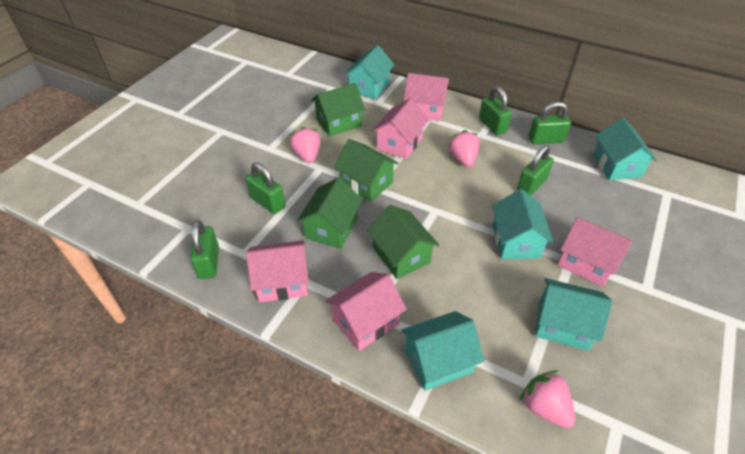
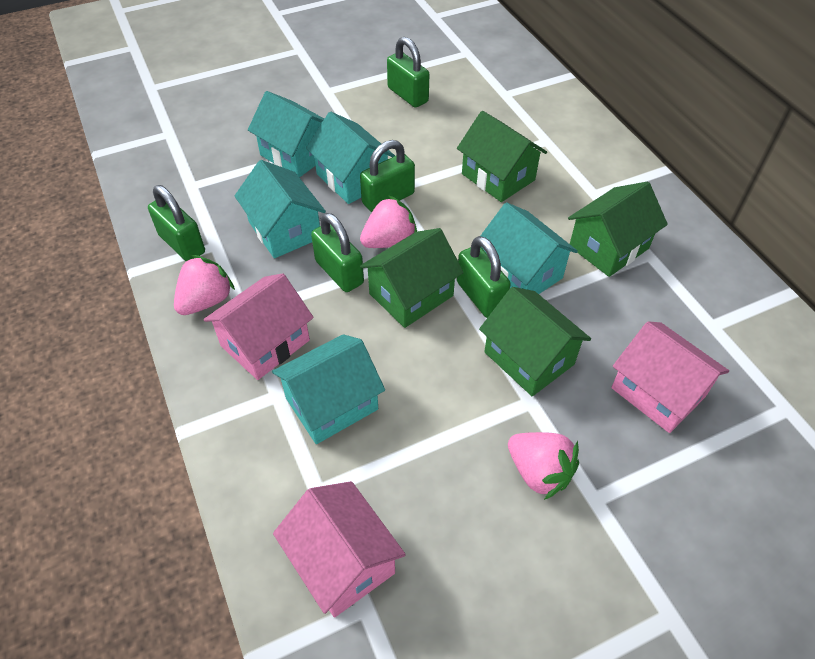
pink house: [246,240,309,302] [325,272,407,351] [372,98,429,159] [403,73,449,121] [558,217,632,287] = 5 -> [204,273,314,380] [273,481,406,618] [611,321,729,433] = 3

